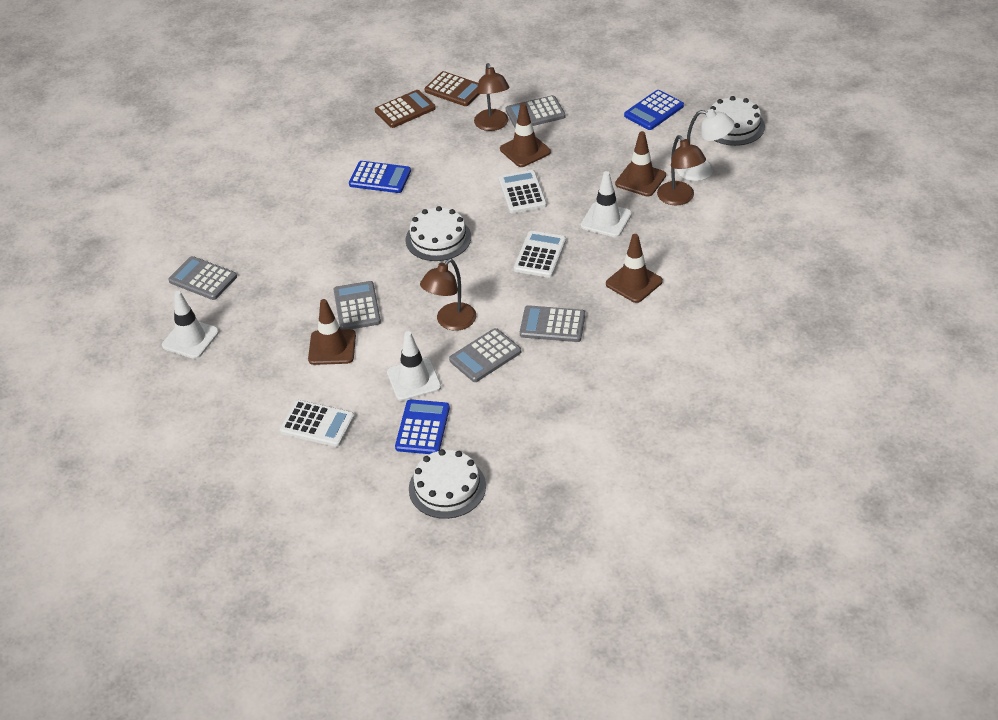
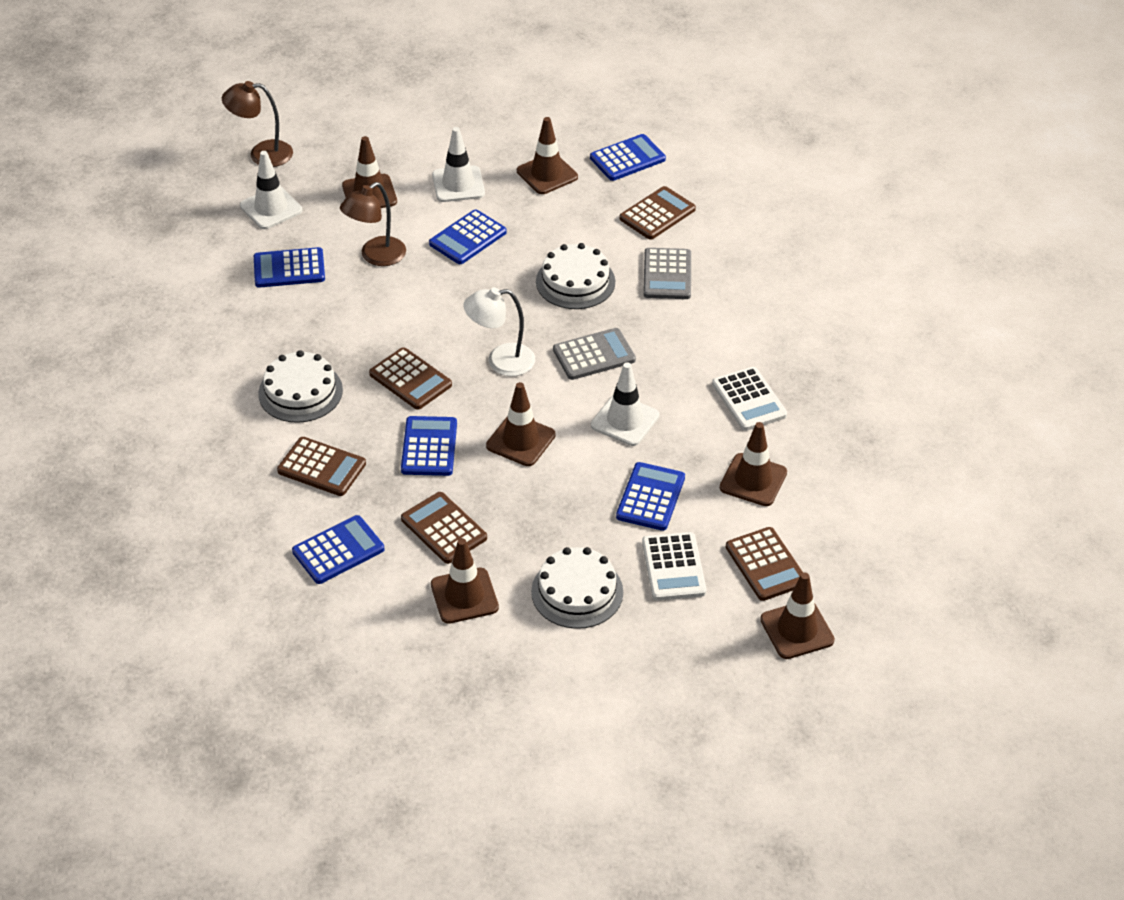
blue calculator: [349,161,411,193] [395,399,450,454] [624,90,684,130] = 3 -> [254,247,325,288] [292,515,384,584] [401,416,457,476] [429,209,507,264] [590,134,666,181] [616,462,685,531] = 6
brown calculator: [375,90,436,128] [424,71,479,106] = 2 -> [277,437,366,496] [369,347,452,410] [401,492,487,564] [619,186,696,240] [726,527,803,601] = 5
brown lamp: [420,259,476,331] [474,63,510,131] [657,135,706,206] = 3 -> [222,81,293,167] [340,182,406,266] = 2
brown traffic cone: [308,299,356,365] [500,103,551,167] [606,234,663,303] [615,131,666,197] = 4 -> [342,136,397,208] [431,538,499,624] [486,382,556,466] [517,117,578,194] [720,422,787,506] [760,572,835,659] = 6
grey calculator: [168,256,237,300] [334,281,381,330] [449,328,521,382] [506,95,566,128] [520,305,585,342] = 5 -> [553,328,636,380] [643,248,691,299] = 2
white calculator: [280,400,355,447] [498,170,547,213] [514,231,566,278] = 3 -> [642,532,707,601] [712,367,787,431] = 2

